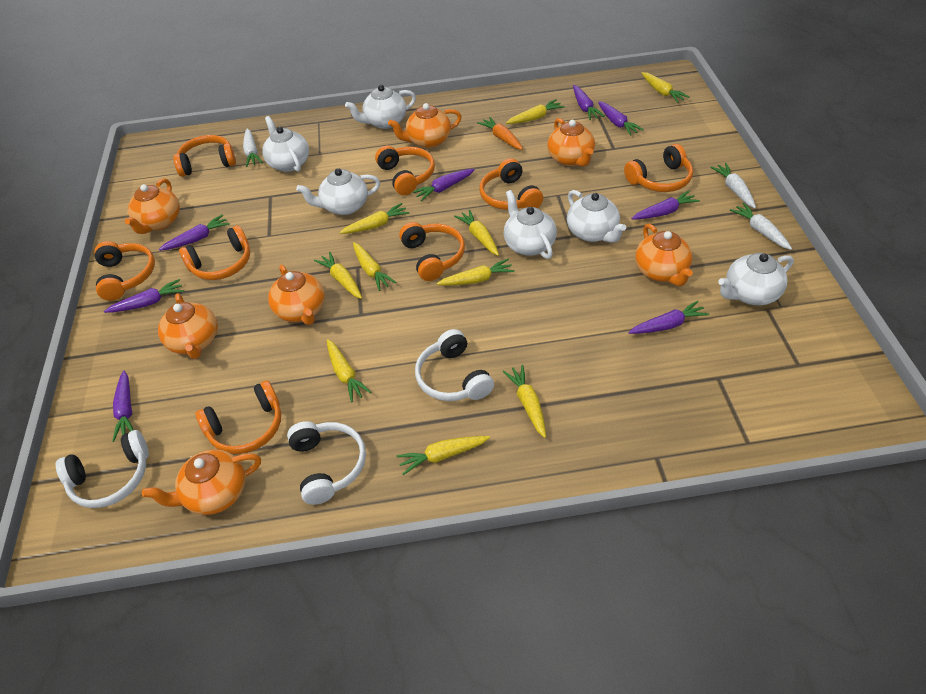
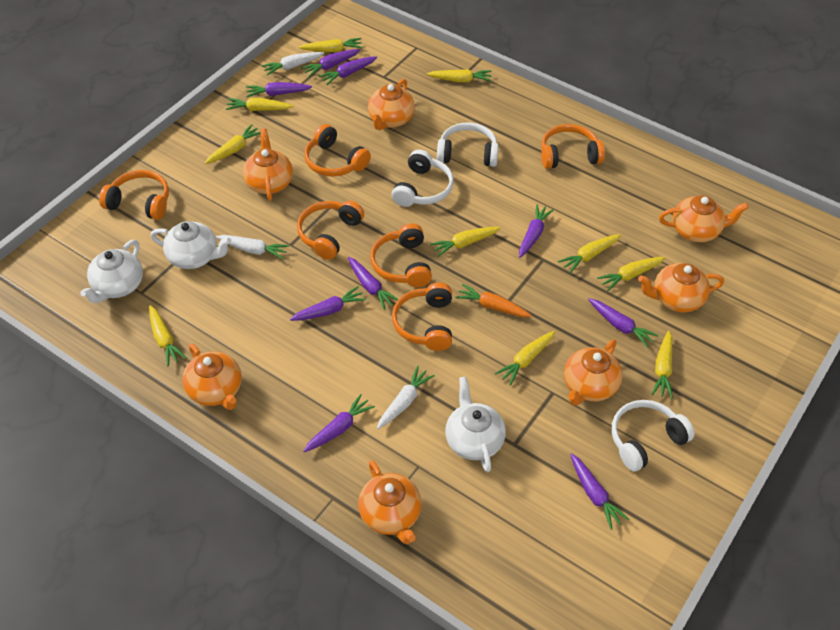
orange headphones: [94,241,155,301] [173,135,236,177] [179,225,250,280] [195,380,281,454] [375,146,435,195] [399,222,465,281] [480,158,543,210] [624,144,693,192] = 8 -> [99,170,169,220] [297,201,364,260] [304,124,371,177] [370,223,432,287] [392,283,452,351] [541,124,605,169] = 6
purple carrot: [104,279,184,313] [112,371,133,442] [159,215,230,251] [412,169,475,201] [573,85,605,120] [598,101,644,136] [628,301,709,334] [631,191,700,219] = 8 -> [246,82,312,97] [290,286,366,321] [301,49,360,77] [303,394,375,452] [318,56,377,85] [348,257,398,310] [519,204,554,258] [570,453,630,530] [588,298,659,348] = 9
white teapot: [262,116,309,172] [296,168,380,215] [345,85,416,129] [504,190,557,259] [567,190,626,243] [718,253,794,305] = 6 -> [80,240,143,303] [151,221,231,269] [445,377,506,472] = 3

